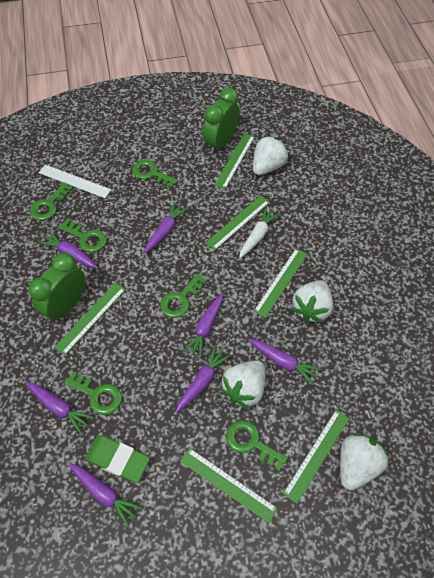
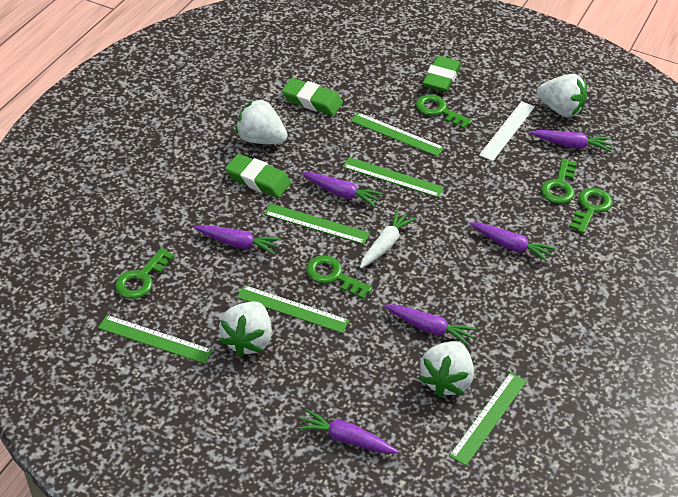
green clock: [28,253,85,322] [203,88,239,154] = 2 -> none = 0
green eraser: [85,435,150,483] = 1 -> [225,154,291,198] [282,78,343,116] [423,56,461,92] = 3
green key: [30,182,73,221] [59,219,107,252] [64,371,122,415] [132,160,178,188] [160,273,207,318] [226,420,288,471] = 6 -> [115,248,174,299] [306,255,372,299] [416,94,472,129] [541,158,577,204] [569,188,613,234] = 5
purple carrot: [26,382,94,434] [39,231,99,269] [69,463,142,527] [144,202,188,253] [176,345,231,412] [183,293,223,359] [248,339,321,385] = 7 -> [193,225,281,255] [297,409,399,454] [302,172,383,207] [384,304,477,346] [470,222,556,263] [530,130,611,151] = 6

